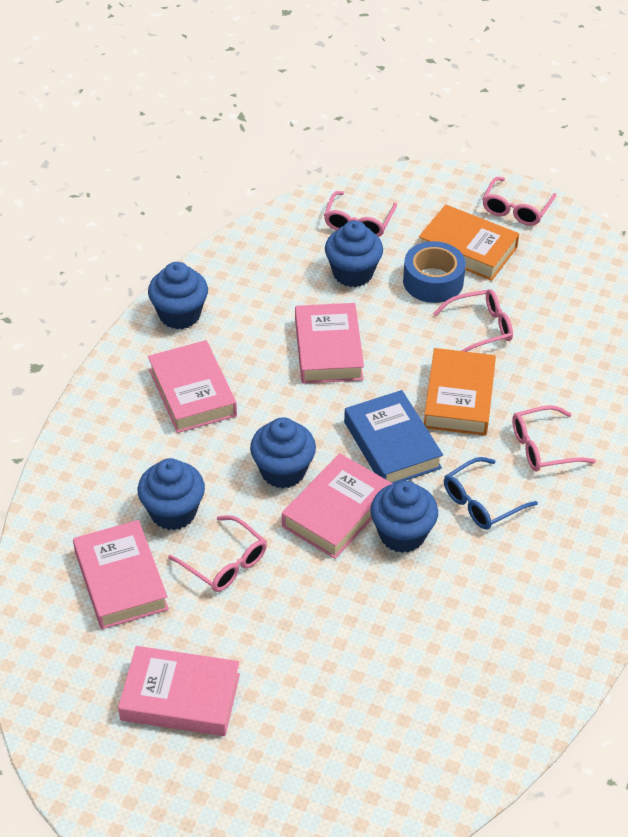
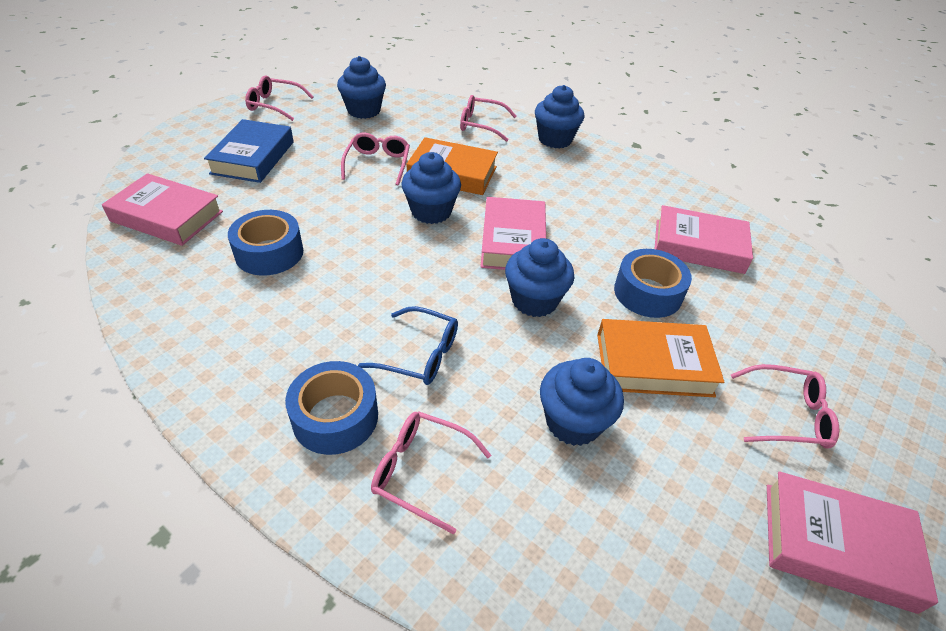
blue tape: [403,241,466,303] = 1 -> [228,210,303,276] [285,361,378,455] [614,249,692,318] = 3
pink book: [73,520,169,629] [118,646,240,736] [148,340,237,433] [282,453,393,559] [295,303,364,384] = 5 -> [102,173,223,246] [480,197,546,270] [655,205,753,274] [767,471,938,614] = 4

